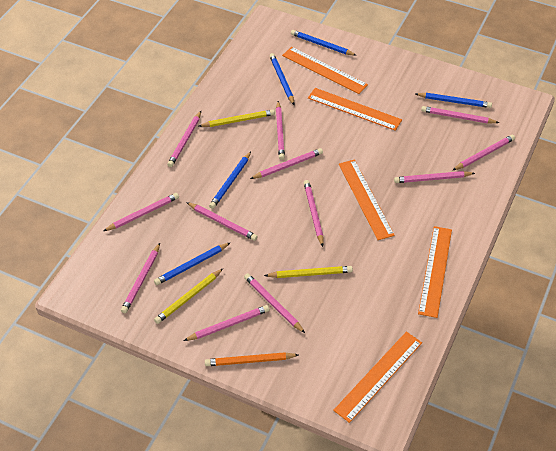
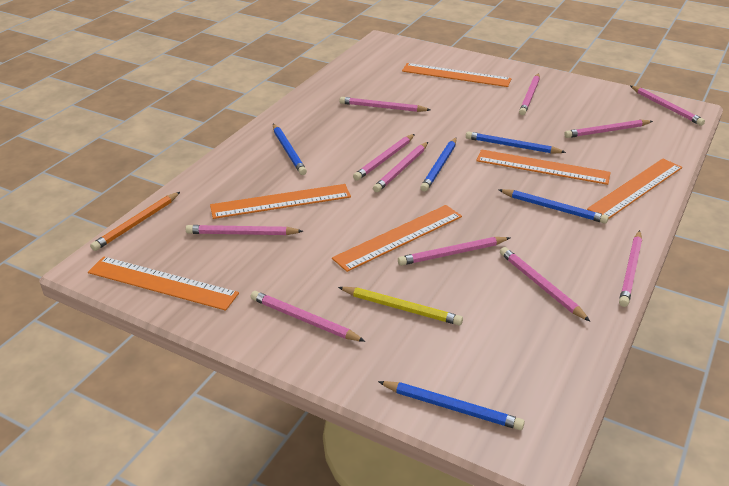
orange ruler: [282,47,368,94] [308,88,402,131] [333,332,422,423] [339,159,395,240] [418,226,452,318] = 5 -> [88,256,239,311] [210,184,351,219] [332,205,462,272] [402,63,511,87] [476,149,611,185] [587,159,682,219] = 6
pink pencil: [104,193,179,231] [121,243,160,313] [167,111,201,167] [184,305,269,341] [186,202,258,241] [244,273,305,333] [250,148,323,179] [276,101,285,160] [304,180,323,247] [394,171,475,183] [421,106,499,124] [453,135,515,170] = 12 -> [186,225,303,235] [251,291,365,342] [339,97,431,112] [353,134,415,181] [373,142,428,192] [398,237,510,266] [500,247,590,321] [519,73,540,115] [564,120,653,138] [619,230,642,307] [630,86,705,126] = 11
yellow pencil: [154,269,223,324] [199,110,275,127] [264,266,353,278] = 3 -> [338,287,463,325] = 1

